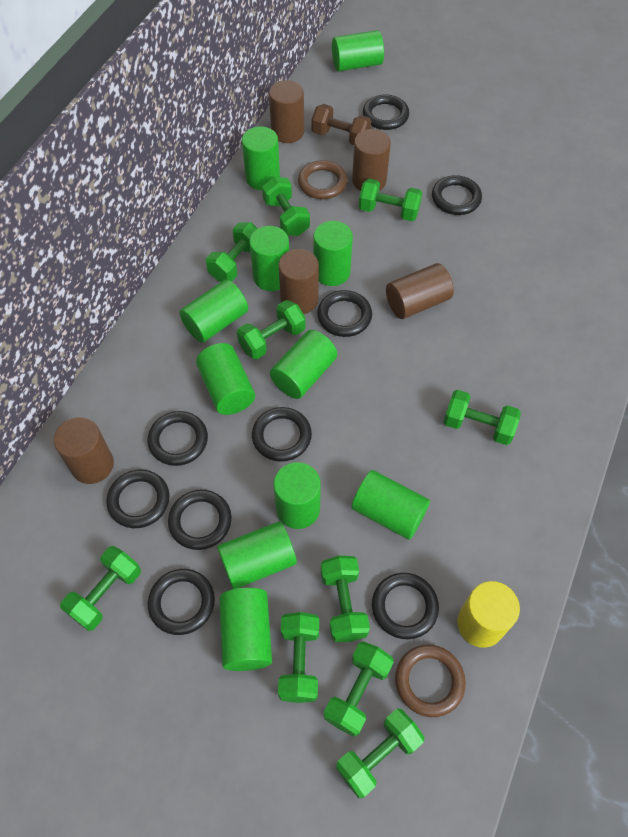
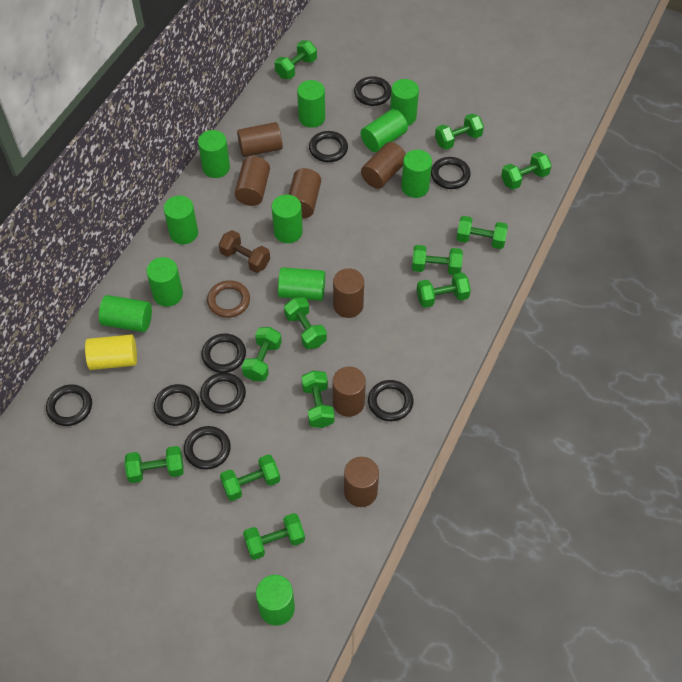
brown cylinder: [54,417,114,484] [269,80,304,143] [278,249,319,314] [352,129,391,191] [386,263,454,319] = 5 -> [235,156,270,206] [237,122,283,157] [289,168,321,218] [332,367,366,417] [333,268,364,318] [344,457,379,507] [361,142,406,189] = 7
brown ring: [298,160,347,199] [395,645,466,717] = 2 -> [207,280,250,318] = 1
green dumbbell: [60,546,141,631] [206,222,258,282] [237,300,306,359] [262,176,310,236] [278,612,319,703] [321,556,370,642] [324,641,394,737] [336,709,425,798] [359,179,422,221] [443,390,521,445] = 10 -> [125,446,184,483] [220,454,280,501] [242,327,282,381] [243,513,305,560] [275,40,317,79] [284,297,327,349] [302,370,335,428] [412,245,463,275] [417,273,471,308] [435,113,484,150] [456,216,508,249] [501,152,552,190] = 12

